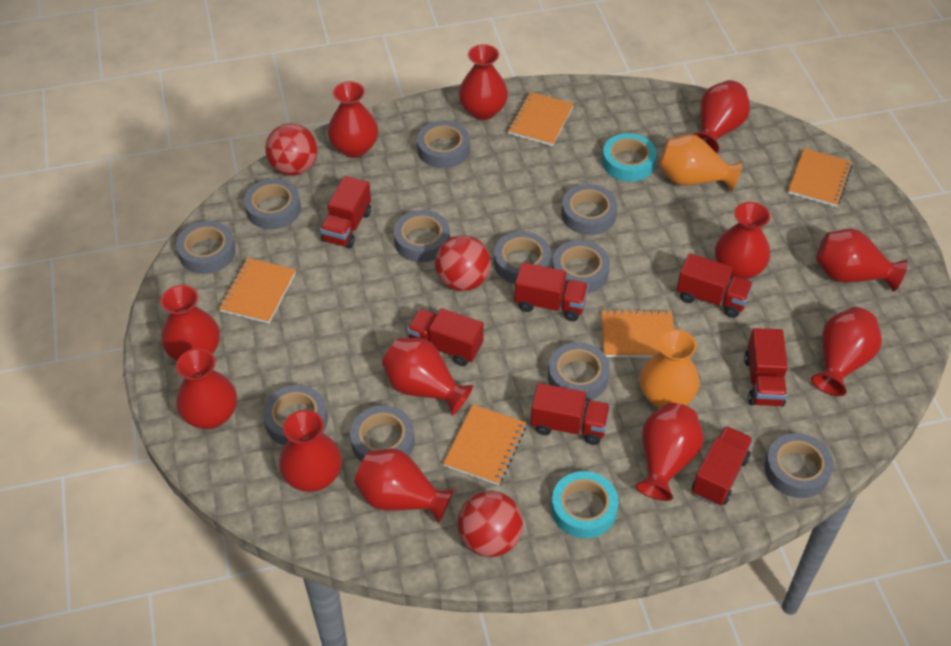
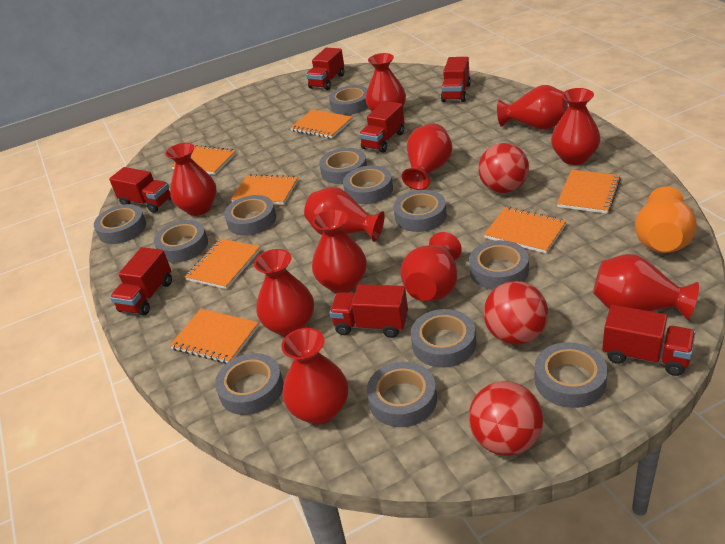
grey tape: [176,221,236,274] [244,179,301,229] [263,385,328,445] [350,405,415,462] [394,210,450,262] [417,121,470,168] [494,231,551,284] [548,342,610,401] [552,240,610,293] [561,184,617,235] [765,433,834,498] = 11 -> [94,204,146,244] [154,220,208,263] [215,353,283,415] [224,195,276,236] [319,148,367,184] [329,85,368,115] [343,166,393,204] [367,362,437,427] [394,190,447,232] [411,309,476,368] [469,240,529,290] [535,342,608,408] = 12
orange notebook: [219,258,296,324] [443,404,526,485] [508,92,574,146] [601,309,674,358] [788,148,853,207] = 5 -> [169,309,259,364] [171,145,236,175] [185,239,261,289] [231,174,298,205] [290,110,353,138] [484,207,567,254] [557,170,621,214] = 7
orange vase: [640,329,700,408] [659,134,743,192] = 2 -> [635,186,697,253] = 1
red vase: [161,285,220,361] [176,348,237,429] [279,410,342,492] [328,81,378,158] [354,448,455,524] [382,338,473,416] [459,44,508,120] [635,403,704,501] [693,80,750,153] [715,202,770,280] [811,307,882,396] [816,229,908,292] = 12 -> [165,143,217,216] [254,249,314,337] [281,328,348,425] [304,187,385,242] [312,209,367,293] [366,53,406,111] [400,232,461,301] [402,123,452,190] [497,85,568,130] [551,88,601,165] [593,254,699,320] = 11
turquoise tape: [551,471,619,538] [602,133,657,182] = 2 -> none = 0

